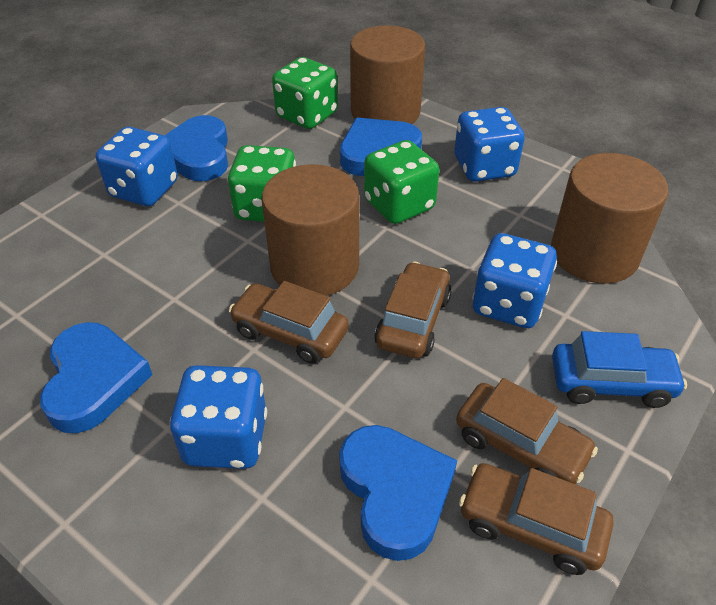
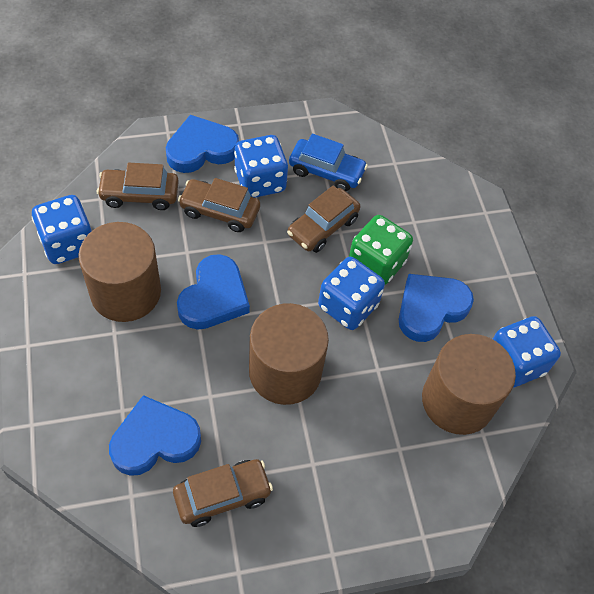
green dice: [227,145,296,222] [272,57,338,129] [364,140,439,224] = 3 -> [349,215,413,285] = 1

